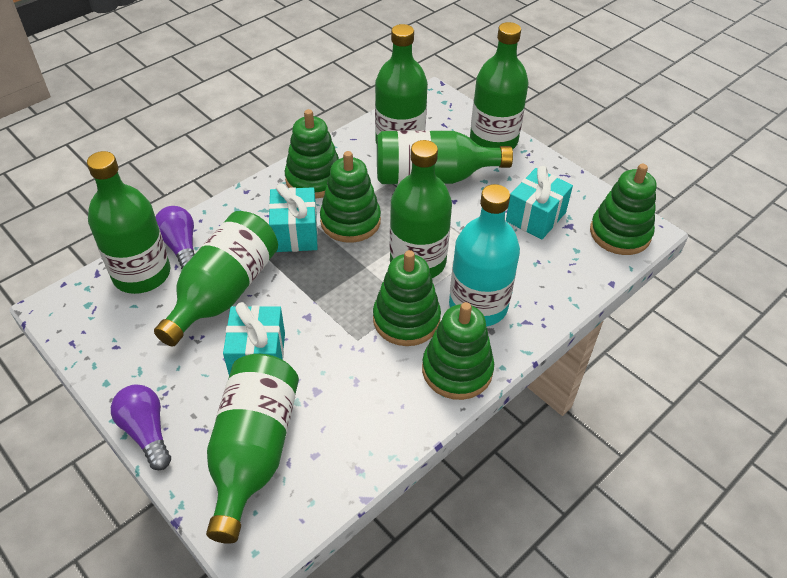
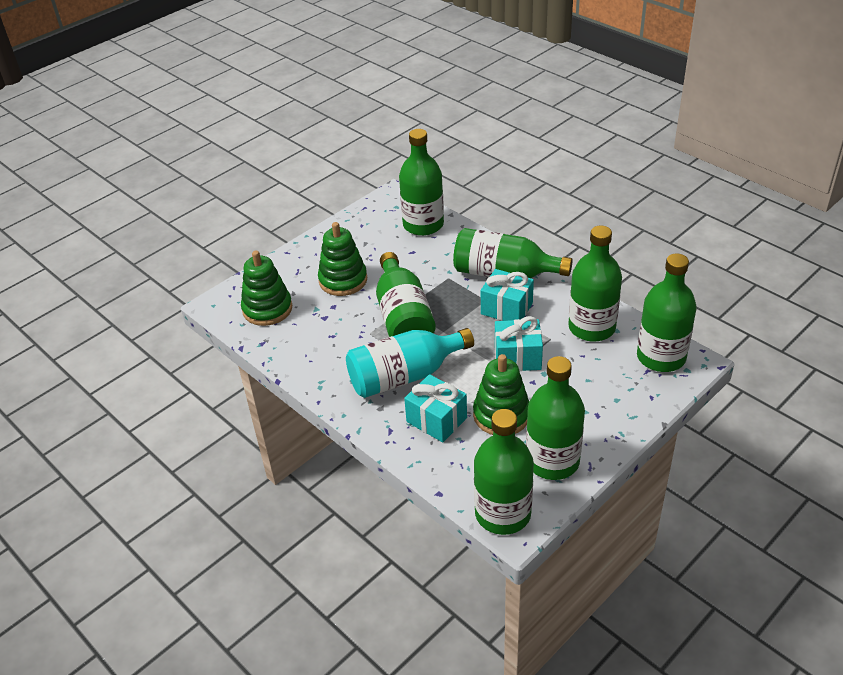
green stacking toy: [285,109,339,199] [320,151,381,243] [373,250,441,346] [422,302,494,400] [590,164,657,255] = 5 -> [241,251,292,326] [318,222,367,296] [473,354,529,435] = 3
purple light bulb: [111,385,171,470] [156,206,195,269] = 2 -> none = 0

